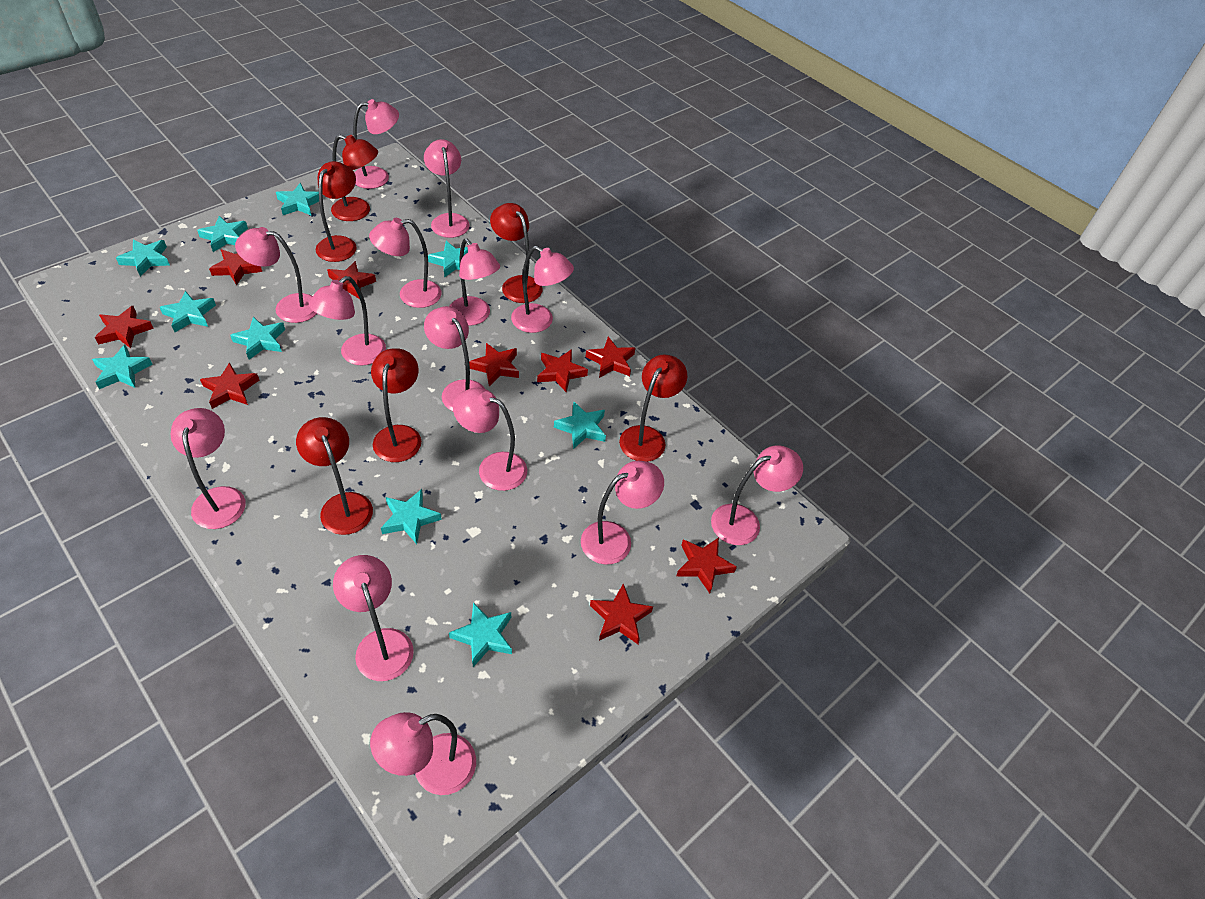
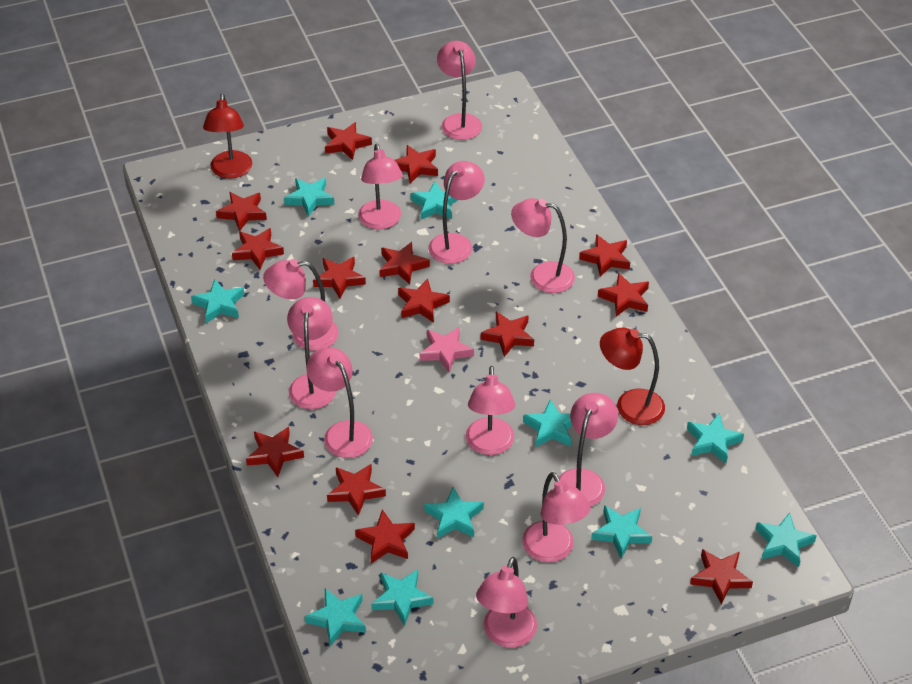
pink lamp: [171,408,246,529] [235,227,317,323] [309,276,386,365] [333,555,414,681] [353,99,399,189] [369,218,441,308] [370,712,476,795] [424,139,470,238] [424,306,485,411] [449,239,500,326] [453,388,527,491] [511,246,574,333] [581,461,664,565] [711,445,803,545] = 14 -> [263,259,339,351] [287,297,336,409] [306,347,373,458] [358,144,403,229] [428,161,485,264] [437,41,482,140] [466,366,516,455] [476,557,537,648] [511,198,575,293] [522,472,591,562] [559,393,618,507] = 11
pink star: none = 0 -> [420,327,474,372] = 1
red lamp: [296,417,373,535] [316,161,357,262] [331,135,378,221] [371,348,421,462] [490,203,543,303] [619,354,687,462] = 6 -> [203,94,252,179] [600,328,665,425] = 2
red star: [95,306,154,348] [200,362,259,409] [209,249,262,285] [327,261,376,299] [469,343,519,386] [537,349,588,393] [586,337,635,378] [590,584,653,644] [676,537,737,593] = 9 -> [216,192,267,232] [232,228,284,269] [246,427,304,477] [313,257,366,298] [325,122,372,160] [327,464,386,516] [355,509,415,564] [379,242,430,284] [395,145,438,183] [398,279,450,323] [481,312,534,357] [579,234,630,277] [598,273,649,316] [690,549,753,605] = 14

